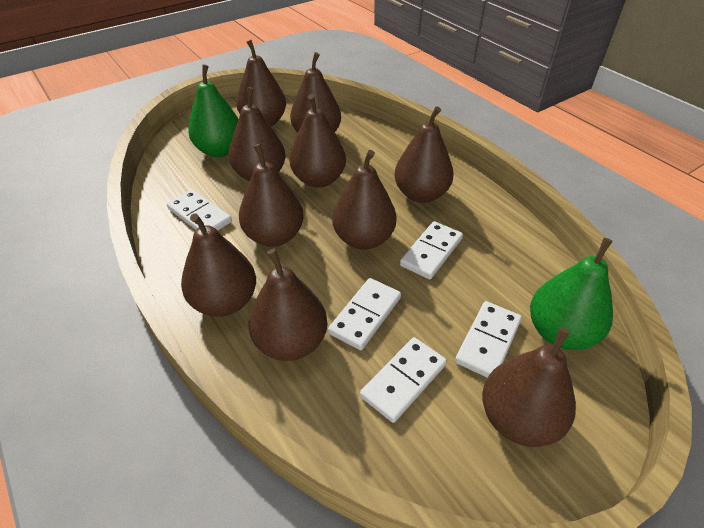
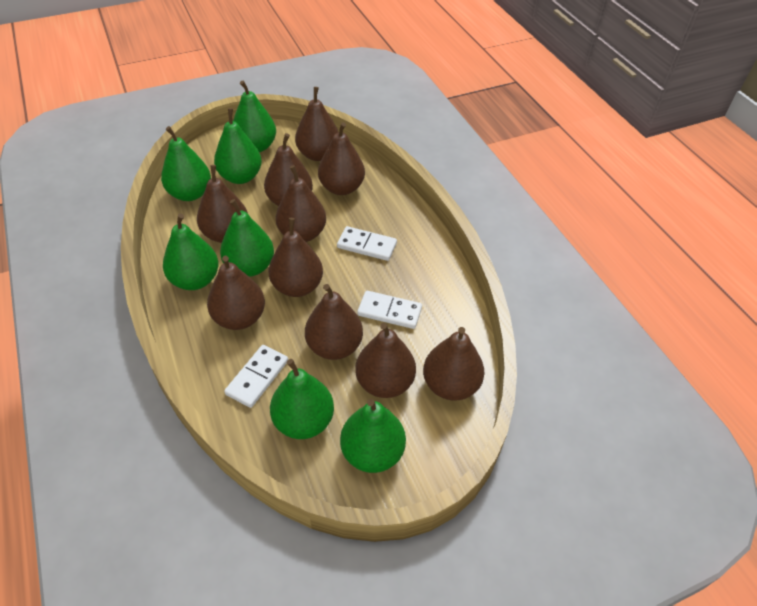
green pear: [188,65,239,157] [530,238,613,350] = 2 -> [161,126,211,201] [163,214,219,290] [214,108,262,184] [220,199,274,277] [233,81,276,152] [270,359,334,439] [340,399,406,473] = 7
white domino: [167,189,232,231] [328,278,401,350] [360,337,447,423] [400,221,463,279] [455,301,522,378] = 5 -> [224,345,288,408] [337,226,397,261] [357,290,422,329] = 3

